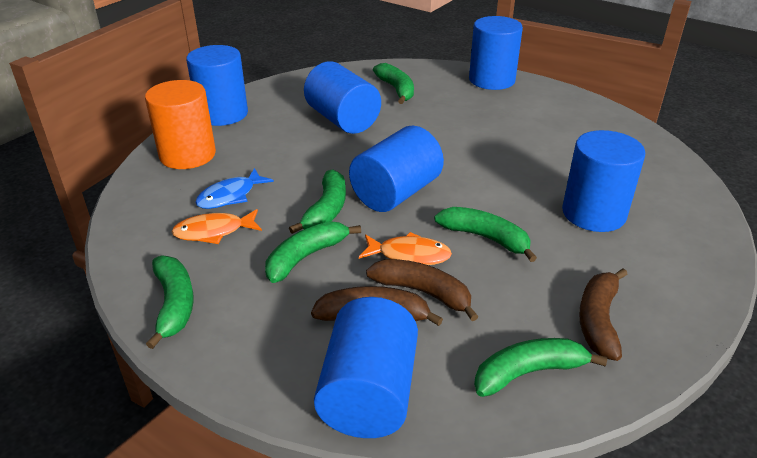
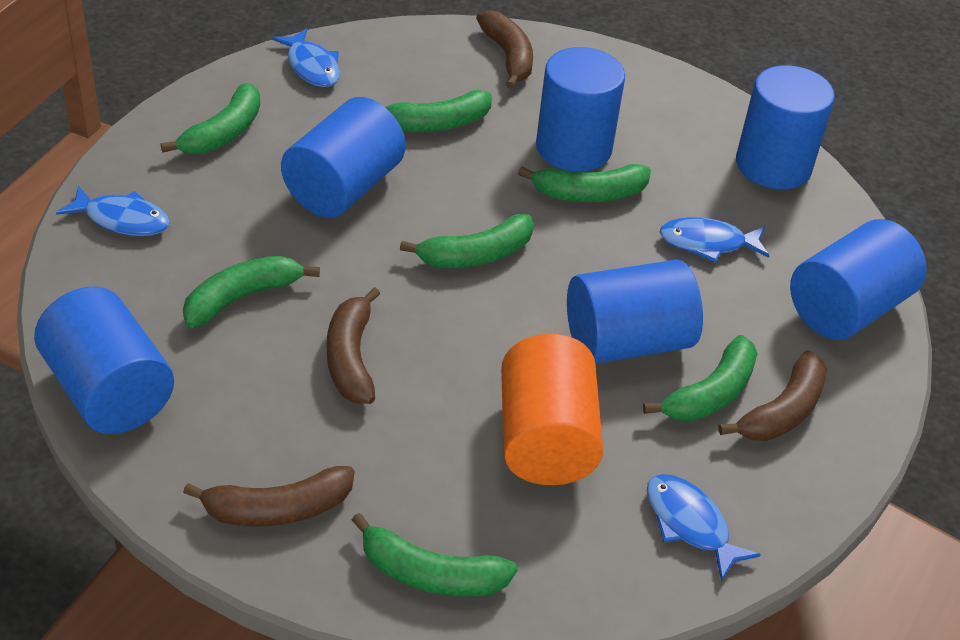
blue fish: [195,168,274,209] = 1 -> [56,185,170,236] [272,28,340,87] [647,474,761,581] [660,217,769,263] = 4
brown banana: [311,286,443,326] [366,259,478,321] [579,269,628,361] = 3 -> [183,466,354,527] [327,287,380,404] [476,10,533,89] [718,350,827,441] = 4
green banana: [146,255,194,349] [265,221,361,283] [289,169,346,234] [373,63,414,104] [434,207,537,262] [474,338,607,397] = 6 -> [161,83,260,154] [183,255,320,328] [352,513,518,597] [386,90,492,132] [400,214,534,268] [518,164,651,202] [643,335,758,421] = 7
orange fish: [172,209,262,244] [359,232,452,265] = 2 -> none = 0

